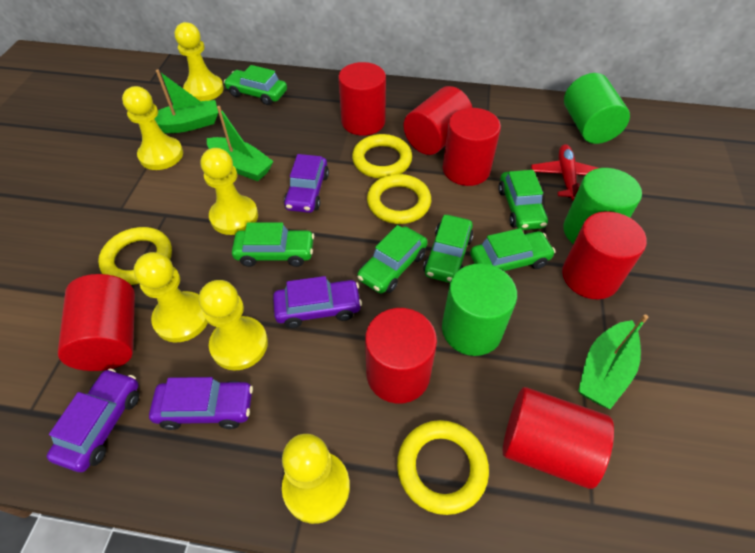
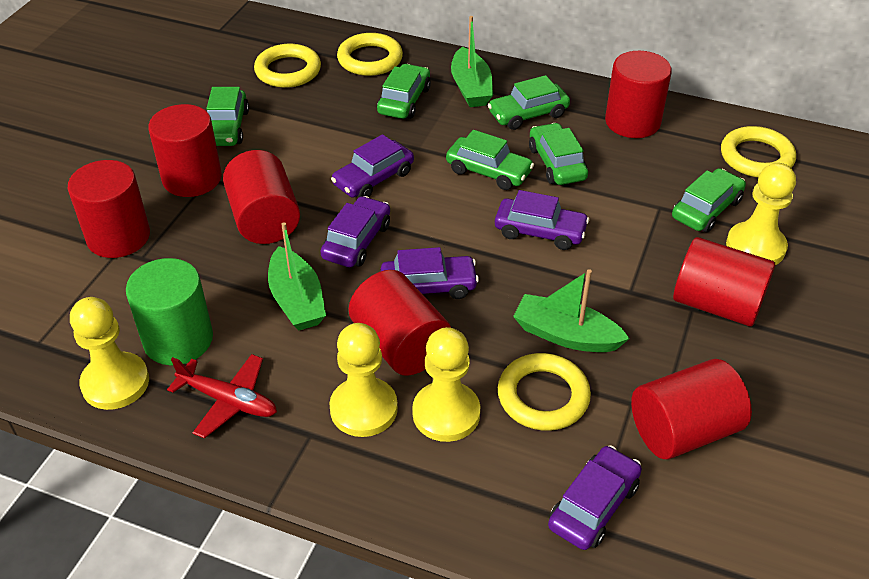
green cylinder: [442,263,517,356] [563,168,642,244] [564,73,630,144] = 3 -> [126,258,213,365] = 1
purple car: [47,369,139,472] [149,377,253,430] [273,276,362,328] [284,154,329,213] = 4 -> [320,196,390,267] [331,134,414,198] [381,247,479,299] [495,190,589,250] [548,445,642,550] = 5
yellow pawn: [122,86,183,170] [134,252,208,342] [175,22,224,101] [199,280,268,371] [201,148,258,235] [282,434,350,524] = 6 -> [70,297,149,410] [330,323,398,437] [412,327,480,442] [726,163,796,265] = 4

